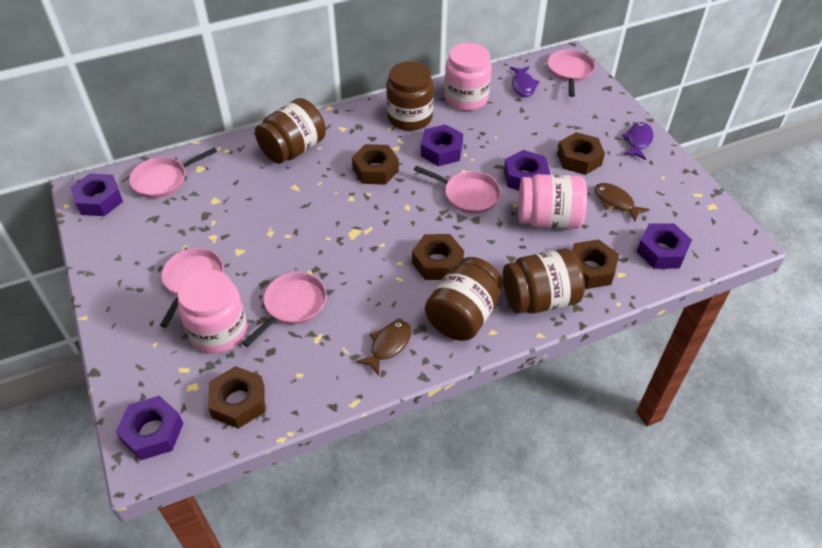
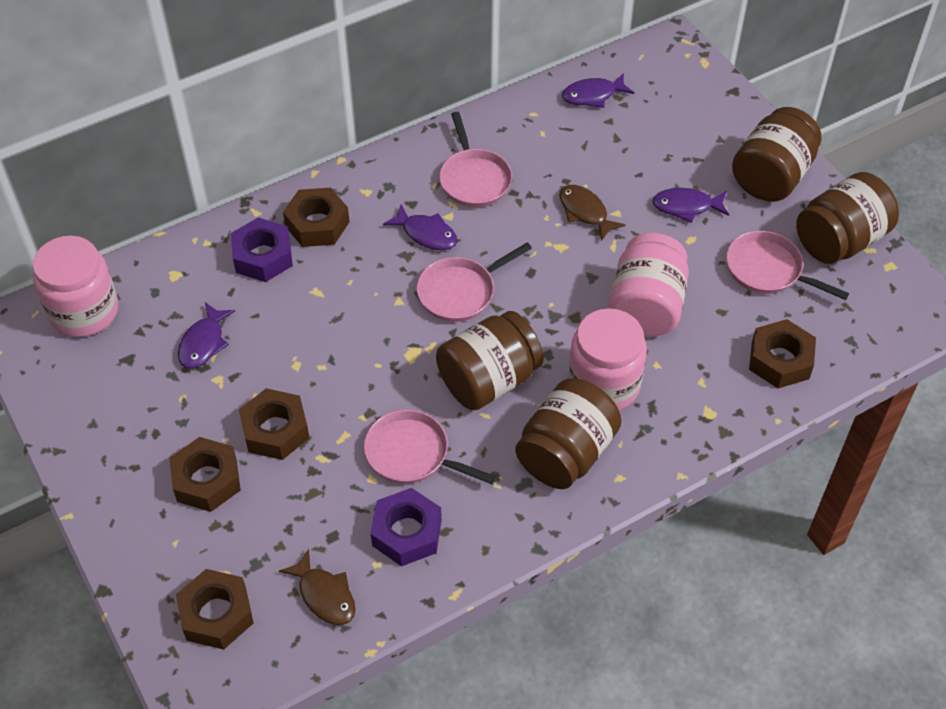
pink pan: [129,148,217,198] [160,248,223,328] [242,272,327,347] [414,166,501,214] [548,50,595,97] = 5 -> [364,410,496,484] [417,242,532,322] [439,112,512,207] [726,231,849,300] = 4
purple fish: [510,66,540,97] [621,122,654,160] = 2 -> [178,302,235,368] [383,204,457,250] [562,73,634,108] [652,188,729,223] = 4
purple nut: [70,174,123,216] [116,396,184,460] [421,124,463,166] [504,150,550,191] [637,223,692,269] = 5 -> [231,217,293,282] [371,488,442,566] = 2

